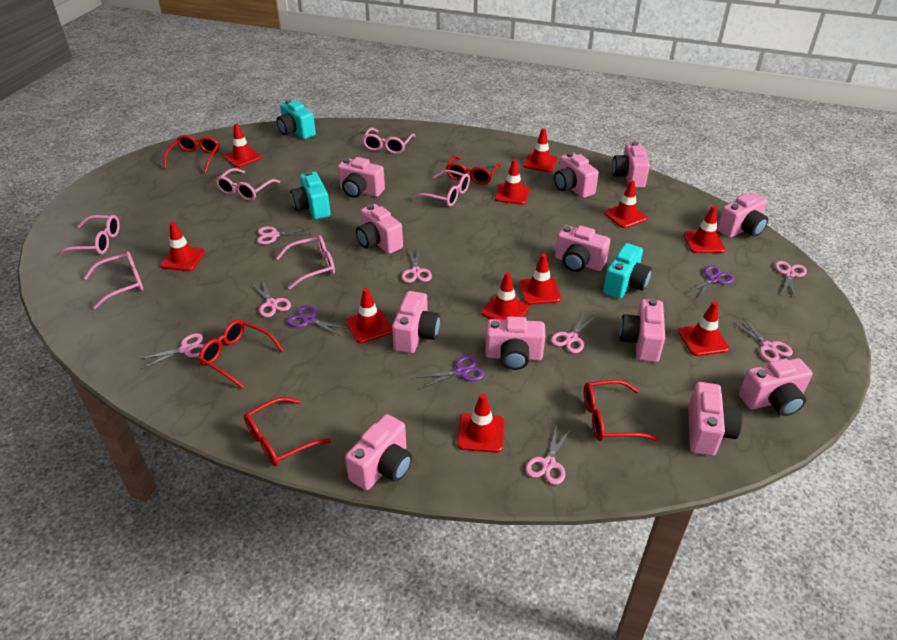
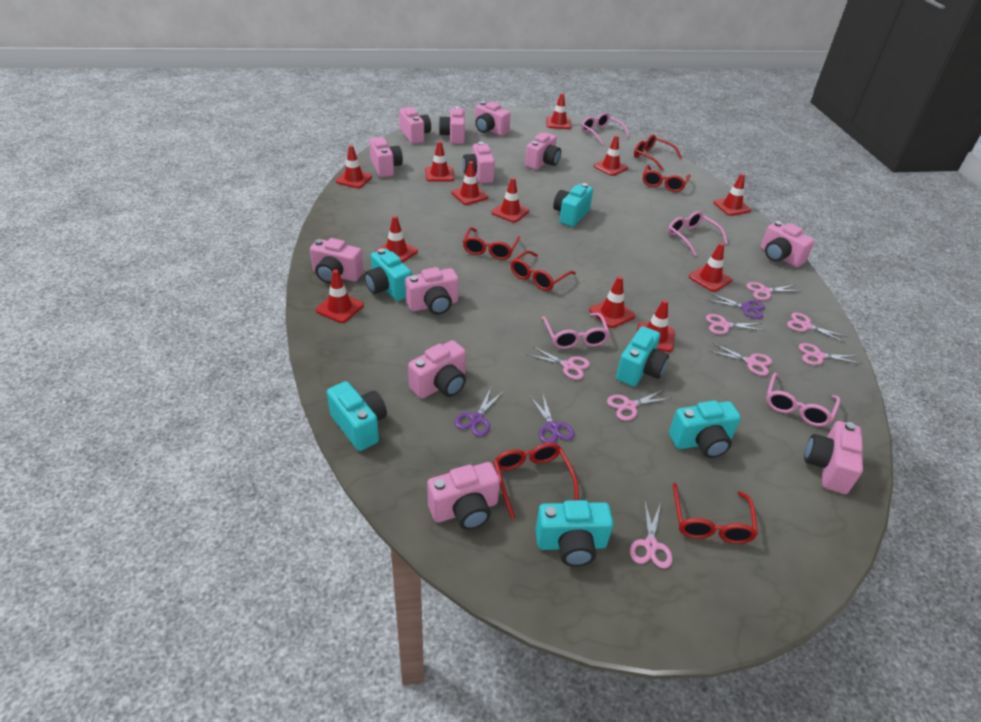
pink glasses: [56,215,120,257] [84,251,143,309] [215,168,280,201] [276,235,335,289] [362,128,416,154] [412,170,470,206] = 6 -> [542,313,610,349] [581,113,629,145] [668,211,728,256] [766,373,840,427] = 4
red glasses: [164,135,220,173] [199,320,284,389] [244,397,331,466] [446,155,501,184] [584,380,657,441] = 5 -> [463,227,520,260] [493,443,579,519] [511,251,576,291] [634,135,682,170] [643,165,691,192] [673,483,758,544] = 6
red traffic cone: [160,222,205,271] [224,123,262,168] [346,288,392,344] [457,394,504,453] [481,272,529,320] [495,159,530,205] [519,254,561,305] [523,128,558,172] [604,180,647,228] [678,302,729,356] [684,206,725,253] = 11 -> [316,270,364,323] [336,145,372,188] [375,216,418,263] [425,141,454,182] [451,161,488,205] [491,178,529,223] [546,93,571,129] [589,276,636,328] [594,135,628,176] [637,300,675,352] [689,243,732,292] [714,174,751,216] = 12
turquoise camera: [276,100,316,139] [290,171,330,220] [603,243,652,299] = 3 -> [327,381,387,451] [364,248,412,301] [535,500,613,567] [553,183,593,227] [616,326,669,387] [669,400,741,458] = 6

